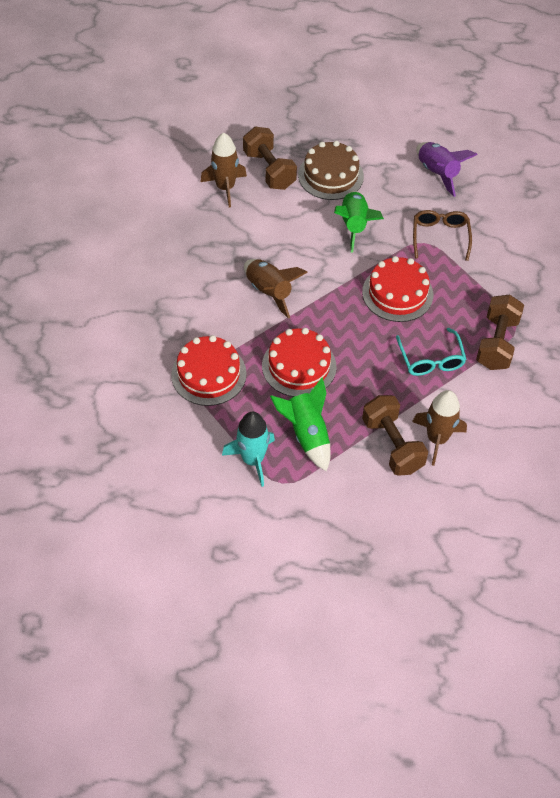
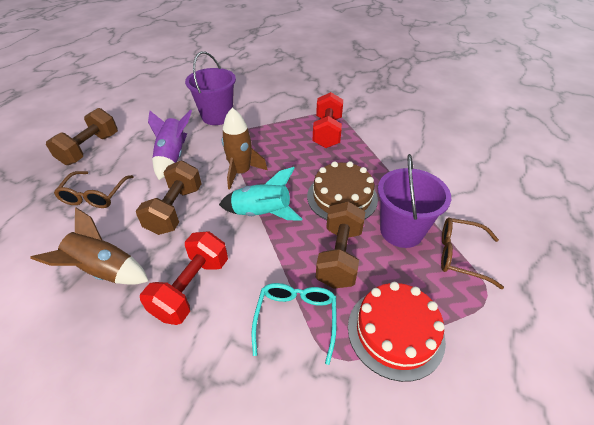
brown glasses: [413,210,472,261] = 1 -> [54,171,134,208] [441,217,504,289] = 2
brown rocket: [201,132,247,208] [244,259,308,319] [412,390,467,466] = 3 -> [30,207,149,285] [222,108,268,189] = 2
green rocket: [270,378,330,471] [334,191,384,253] = 2 -> none = 0
purple bucket: none = 0 -> [185,51,236,125] [378,154,451,248] = 2
red cake: [171,335,247,406] [262,328,336,397] [362,256,433,322] = 3 -> [348,282,446,382] = 1
red dumbbell: none = 0 -> [140,231,228,325] [313,92,343,148] = 2

